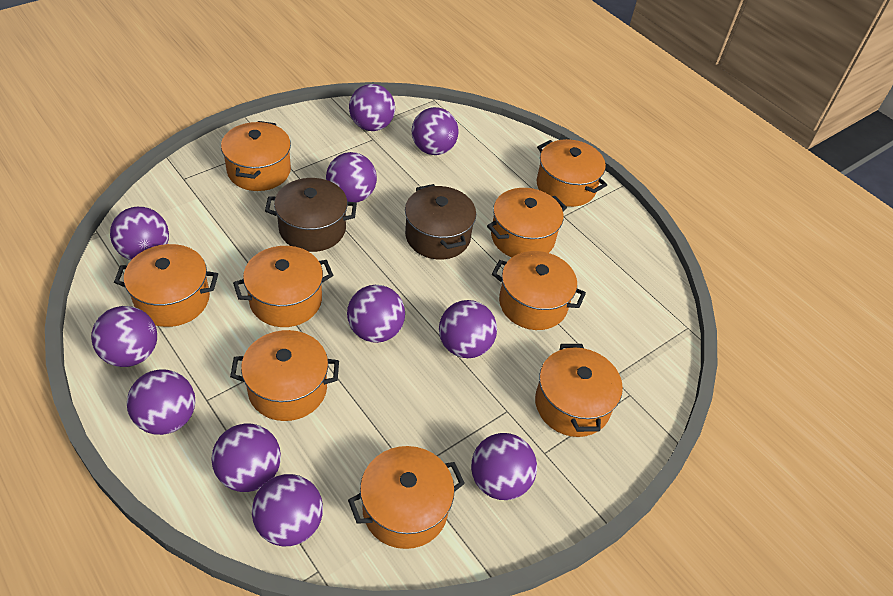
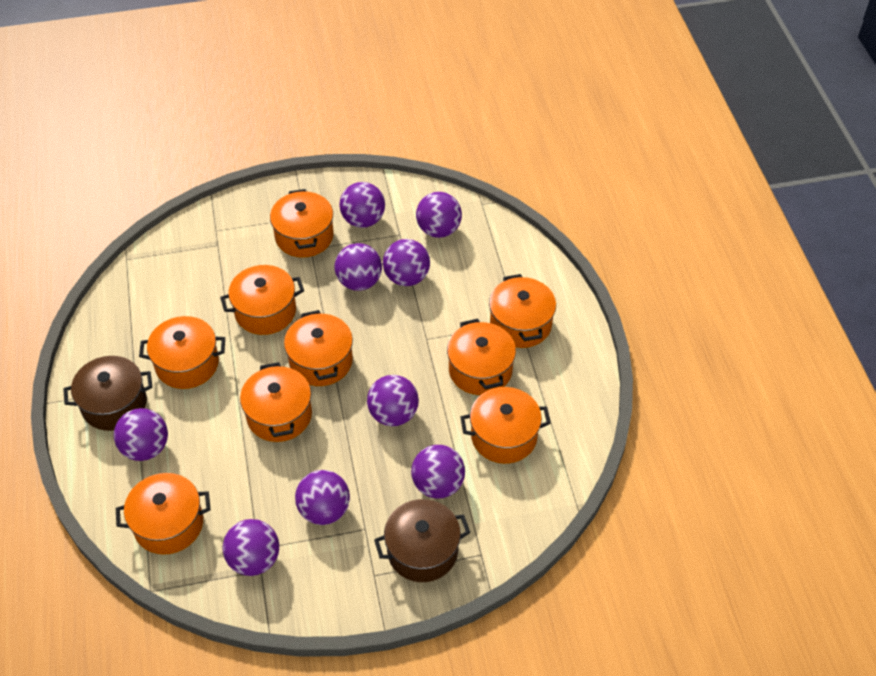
purple ball: [91,306,157,367] [110,207,169,260] [127,369,195,435] [211,423,281,492] [252,474,323,546] [326,152,377,203] [347,285,405,343] [349,84,395,131] [412,107,459,155] [439,300,497,358] [471,433,537,500] = 11 -> [114,408,168,461] [223,519,279,576] [295,470,350,525] [335,243,382,291] [339,182,385,228] [367,375,419,426] [383,239,430,286] [411,445,465,499] [416,192,462,238] = 9

